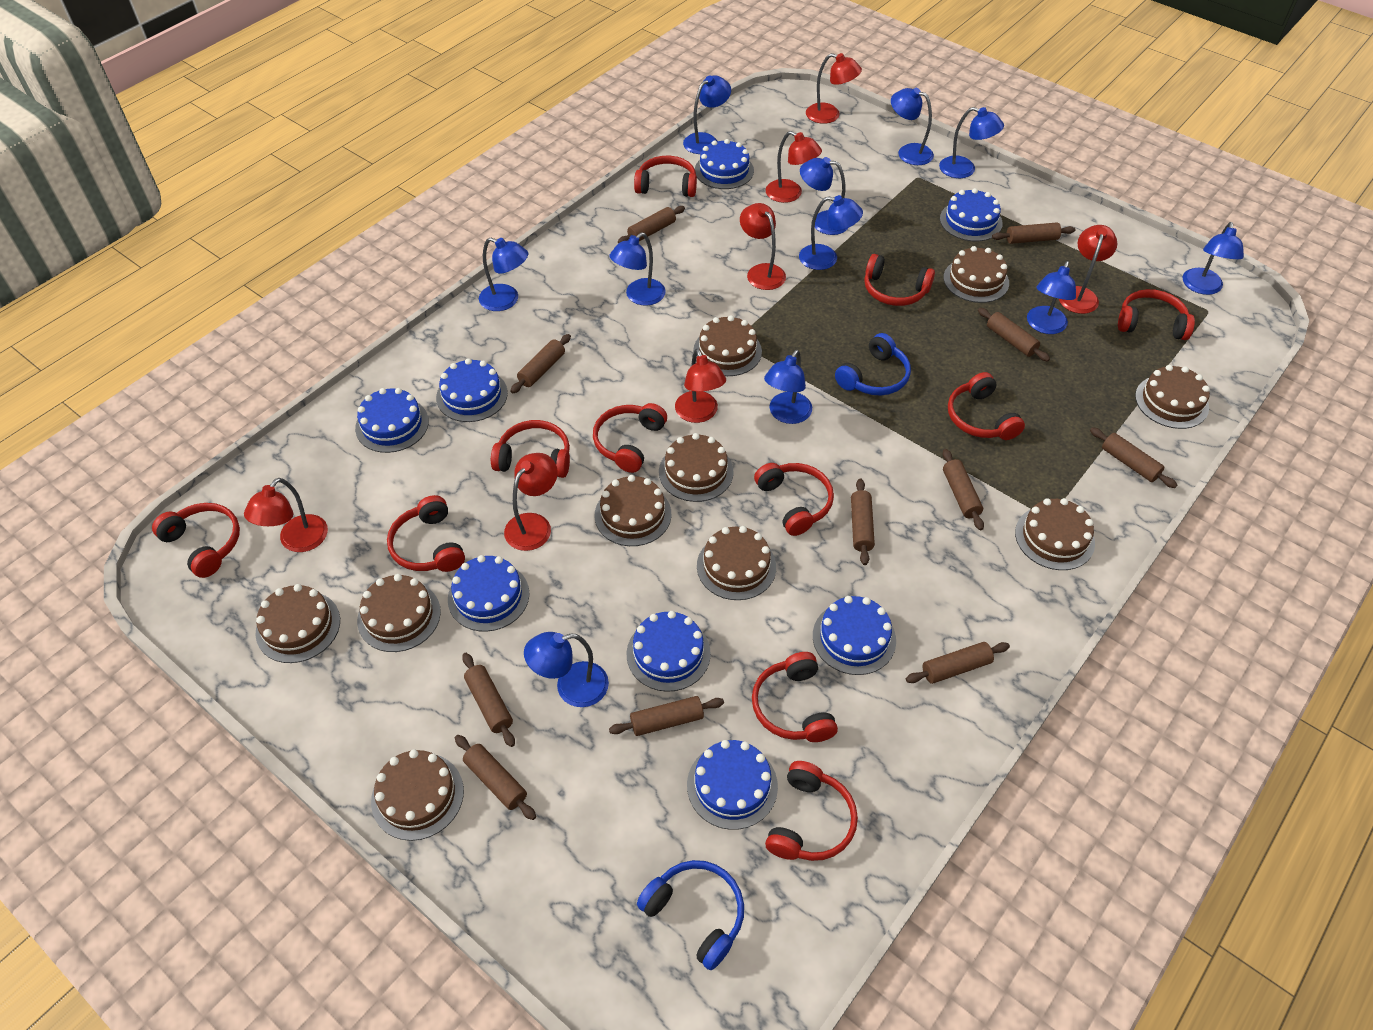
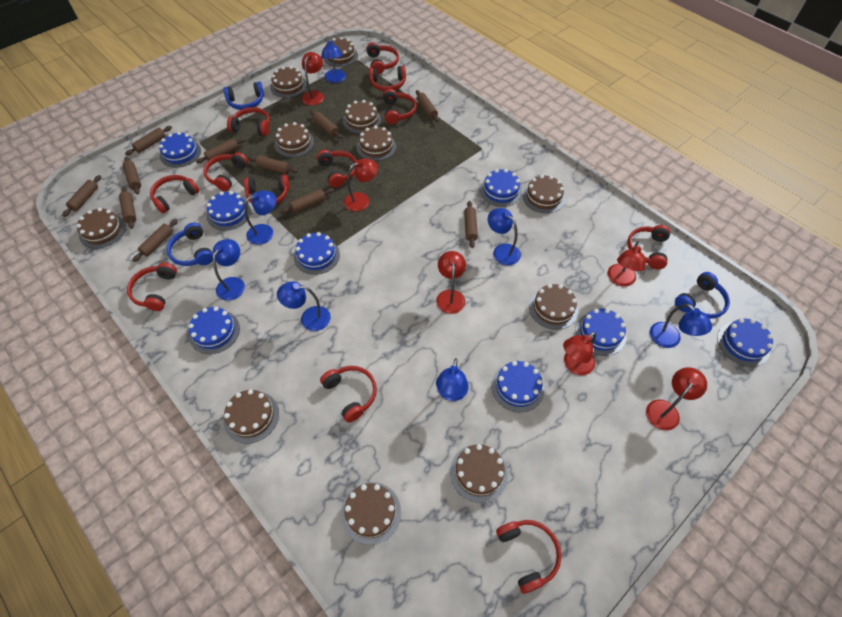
blue headphones: [637,860,744,970] [835,333,911,396] = 2 -> [167,223,213,266] [223,82,264,110] [675,272,730,319] = 3
blue lamp: [479,238,528,311] [524,632,609,707] [610,232,666,306] [683,75,731,154] [764,350,812,424] [799,195,863,270] [800,157,848,235] [891,88,934,165] [939,107,1004,178] [1027,261,1076,334] [1182,222,1244,295] = 11 -> [213,239,245,301] [244,190,277,245] [277,281,331,331] [321,38,346,83] [436,358,469,401] [488,208,521,265] [650,304,712,348] = 7
brown cake: [255,584,340,663] [357,574,441,652] [371,750,464,841] [595,475,671,546] [659,433,734,502] [693,315,762,376] [697,526,776,600] [944,246,1009,303] [1015,498,1095,570] [1135,365,1210,429] = 10 -> [76,208,126,249] [224,389,279,443] [270,66,307,98] [274,122,314,157] [323,37,358,67] [341,482,401,545] [343,100,381,133] [357,126,396,161] [450,444,508,503] [522,175,565,213] [529,284,578,330] = 11
red headphones: [152,503,240,578] [387,495,465,572] [491,420,570,478] [593,403,667,473] [634,156,697,197] [752,652,838,742] [754,463,834,536] [765,761,858,861] [864,254,935,306] [948,372,1025,440] [1118,289,1195,340] = 11 -> [127,263,177,311] [150,175,199,213] [204,152,248,191] [227,107,270,136] [244,175,290,204] [316,150,357,188] [320,366,377,423] [366,42,399,74] [369,66,406,91] [383,89,417,124] [496,520,561,594] [627,225,670,269] = 12
red lamp: [244,478,328,552] [504,453,558,551] [675,349,726,423] [740,203,786,290] [766,131,822,203] [806,53,862,124] [1059,225,1117,314] = 7 -> [302,52,324,105] [344,158,378,212] [436,251,466,314] [563,332,596,375] [607,241,646,287] [646,367,707,431] = 6

